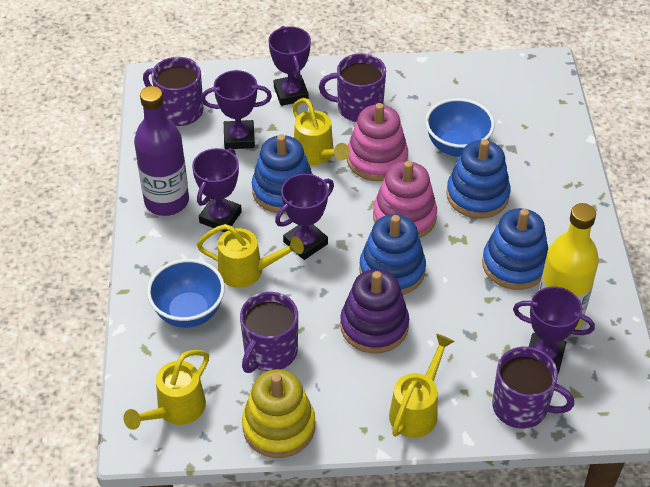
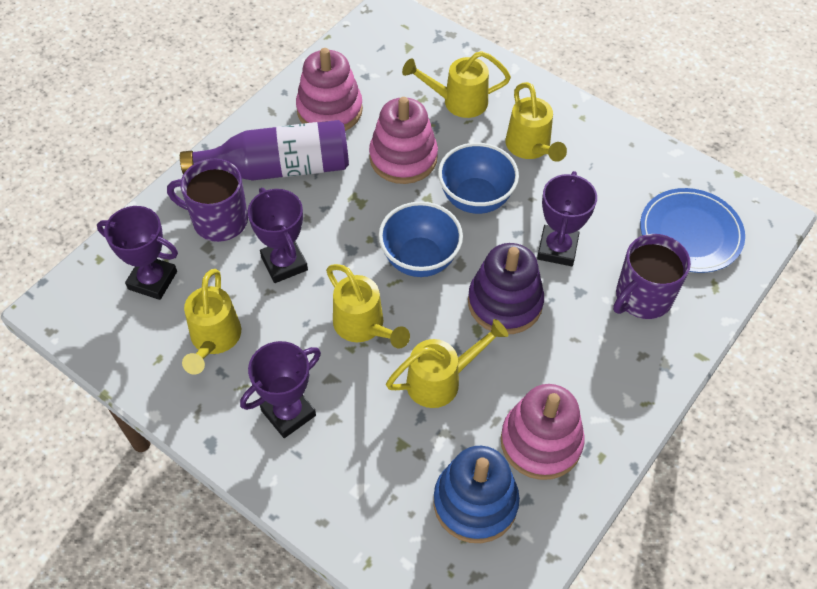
blue plate: none = 0 -> [640,188,745,273] = 1
blue stacking toy: [252,134,313,213] [359,214,426,295] [446,139,511,218] [482,208,548,290] = 4 -> [434,446,520,543] = 1
pink stacking toy: [347,103,408,181] [373,161,437,238] = 2 -> [296,48,363,131] [369,97,438,184] [501,384,585,480] = 3
purple mug: [143,57,203,126] [240,292,298,373] [319,53,386,122] [492,347,574,429] = 4 -> [167,159,248,242] [613,234,691,319] = 2
purple trophy: [192,148,242,232] [201,70,272,149] [268,26,311,106] [275,174,334,260] [513,287,595,374] = 5 -> [97,206,178,300] [240,341,321,438] [248,188,308,283] [537,171,597,266] = 4
yellow bottle: [539,203,599,330] = 1 -> none = 0
yellow stacking toy: [242,369,315,458] = 1 -> none = 0
yellow watering can: [124,350,209,430] [197,224,304,288] [292,98,350,165] [389,334,455,438] = 4 -> [182,269,241,375] [326,264,410,349] [386,319,508,408] [402,51,511,118] [505,82,567,162] = 5

